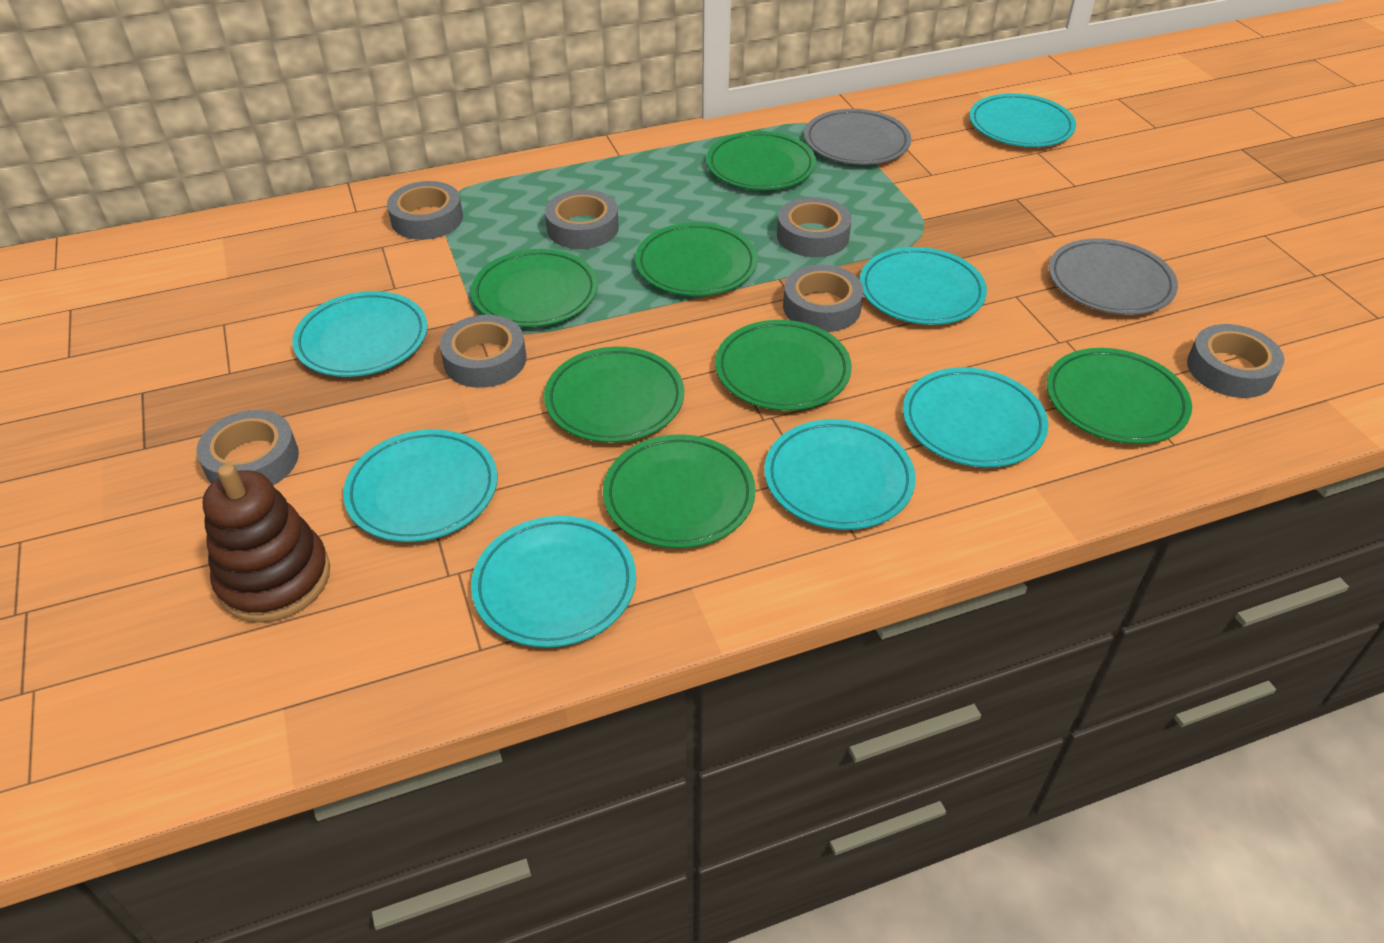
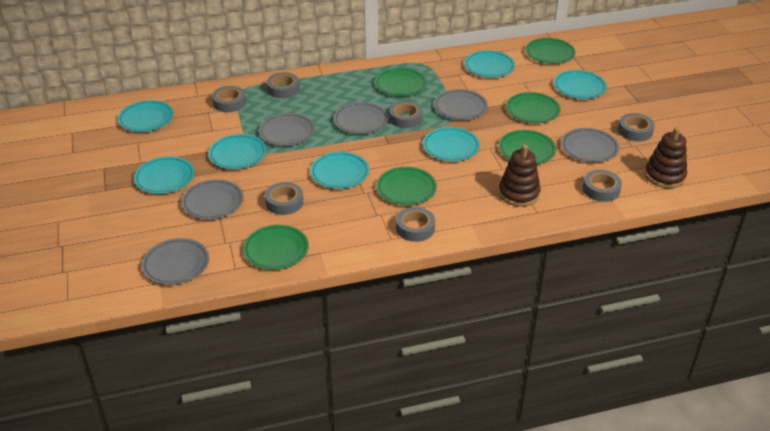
brown stacking toy: [203,464,330,623] = 1 -> [499,144,541,207] [645,127,687,188] = 2
green plate: [471,249,598,327] [544,347,684,443] [603,434,755,548] [635,222,758,296] [706,131,816,190] [715,320,852,411] [1046,348,1192,444] = 7 -> [243,225,309,270] [375,68,427,97] [377,167,437,205] [499,130,556,164] [506,92,561,123] [526,38,576,64] = 6
grey plate: [804,109,911,165] [1049,238,1178,315] = 2 -> [142,238,209,285] [181,179,244,219] [259,113,315,146] [334,102,388,134] [434,89,488,120] [561,128,619,162] = 6

